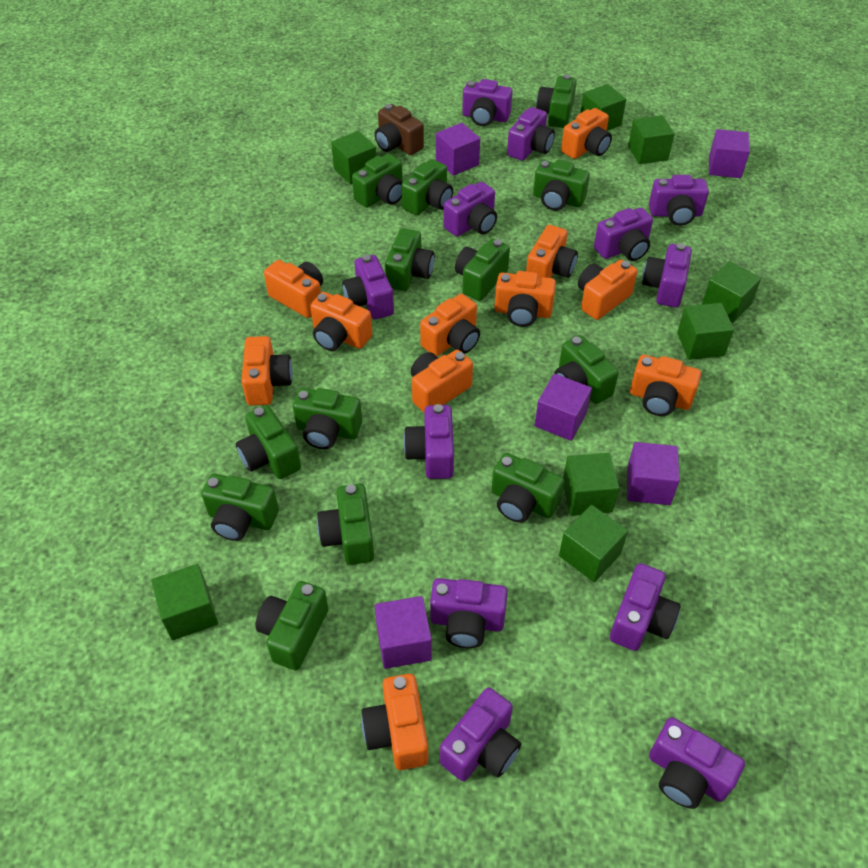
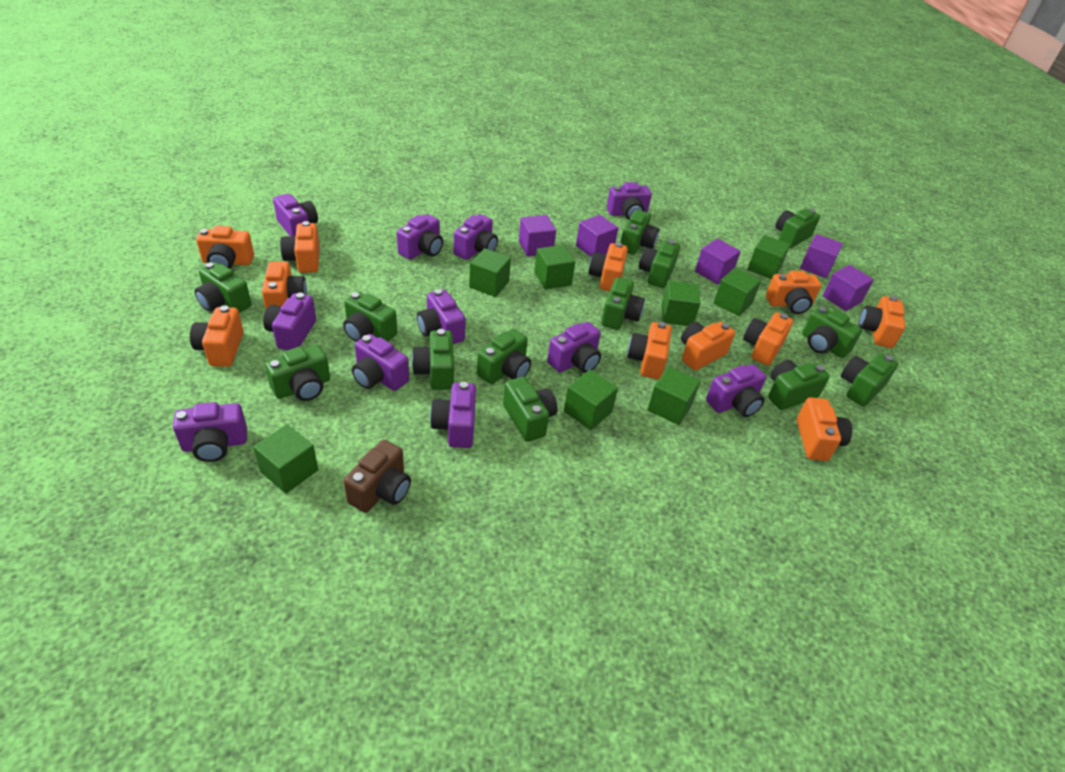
purple camera: [342,255,394,319] [403,404,454,479] [430,578,508,648] [440,688,521,781] [444,182,497,237] [462,79,513,126] [507,107,555,161] [594,207,653,261] [610,563,681,651] [642,243,692,307] [649,175,709,226] [649,717,745,809] = 12 -> [173,402,247,462] [263,293,316,350] [273,194,318,236] [352,334,409,391] [397,214,443,260] [417,289,466,344] [430,382,476,448] [454,214,498,260] [547,322,601,373] [607,182,652,220] [706,364,766,417] = 11

